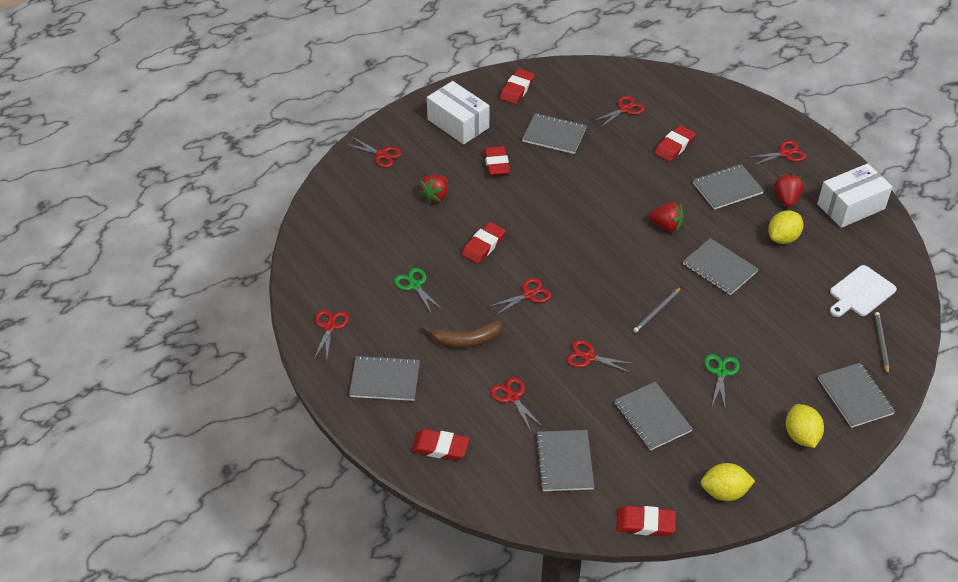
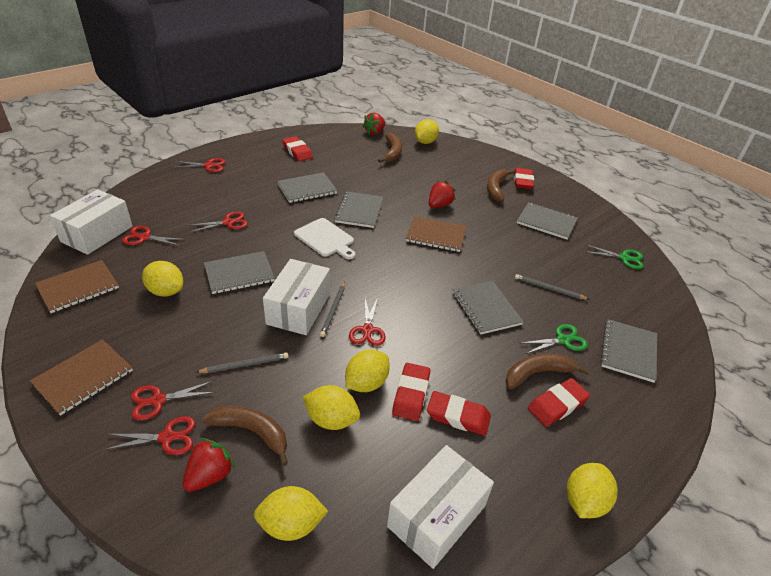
brown banana: [422,321,502,348] = 1 -> [202,406,288,466] [378,133,402,163] [487,170,514,202] [505,353,589,389] = 4
brown notebook: none = 0 -> [30,339,133,416] [35,260,119,313] [406,216,466,252] = 3
grey notebook: [349,355,420,401] [522,113,587,154] [536,430,594,491] [614,382,693,451] [683,238,758,295] [693,164,764,210] [818,363,895,428] = 7 -> [204,251,275,294] [277,172,337,203] [334,191,383,228] [453,281,524,335] [517,202,578,240] [601,319,657,383] = 6
grey pencil: [633,287,681,333] [875,312,889,374] = 2 -> [196,353,289,373] [320,282,345,337] [515,274,590,300] = 3
red eraser: [411,429,469,461] [462,222,506,264] [484,146,510,176] [500,69,535,104] [616,505,676,536] [654,125,696,162] = 6 -> [282,136,313,161] [392,363,430,421] [427,391,491,436] [514,168,534,189] [528,378,590,427] = 5
red scissors: [314,309,349,359] [345,137,402,168] [488,278,552,315] [490,377,543,431] [567,340,635,373] [593,96,645,128] [747,141,806,166] = 7 -> [103,416,196,455] [122,226,186,246] [131,381,216,420] [174,158,226,172] [187,211,248,233] [349,298,386,346] = 6
white box: [427,81,490,145] [817,163,893,228] = 2 -> [50,189,133,255] [263,259,330,335] [387,445,494,569] = 3
yellow lemon: [701,463,755,501] [768,210,803,244] [786,404,824,448] = 3 -> [142,261,183,297] [254,486,328,541] [303,385,360,430] [345,350,390,392] [415,119,439,144] [567,463,618,518] = 6

